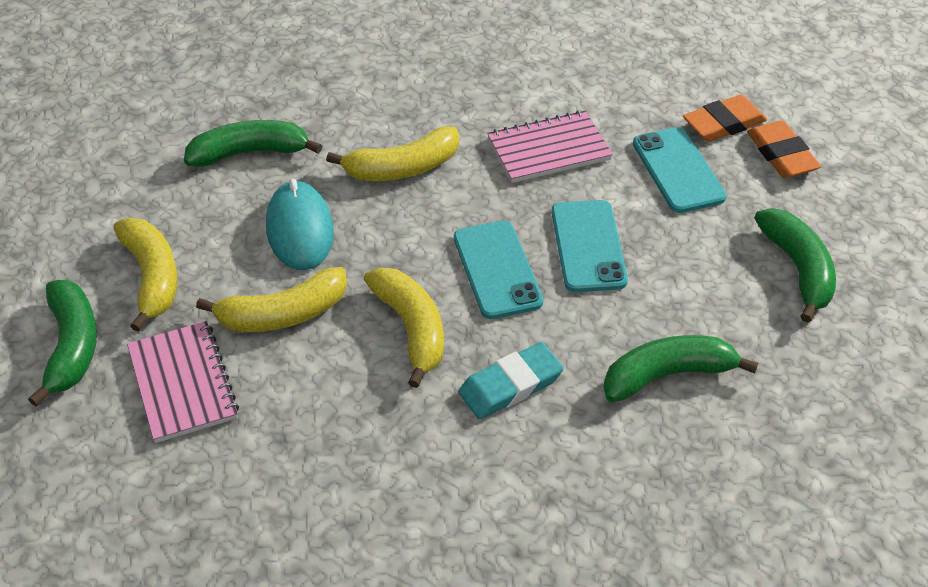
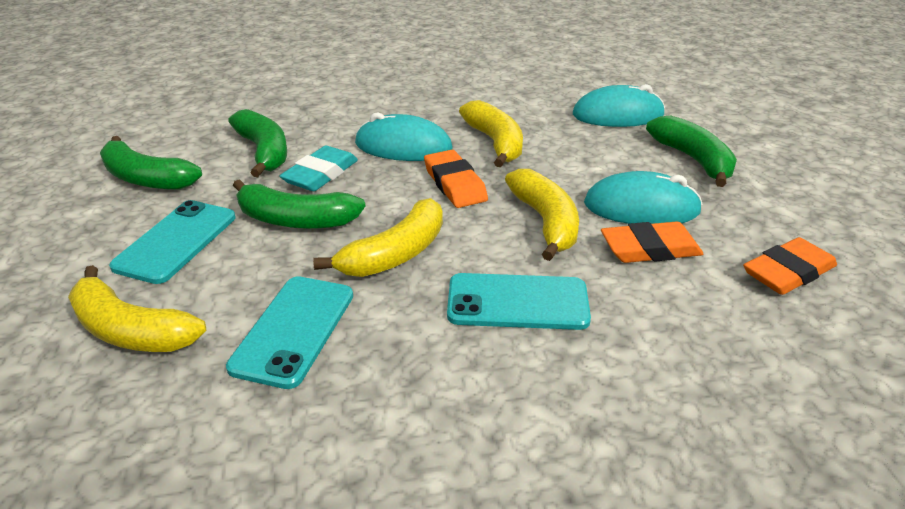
orange eraser: [683,94,767,142] [747,120,821,178] = 2 -> [424,150,488,208] [601,221,703,263] [743,237,837,295] = 3
pink notebook: [127,321,239,443] [487,110,613,183] = 2 -> none = 0
turquoise mouse: [266,179,334,270] = 1 -> [355,112,452,161] [573,84,665,127] [584,171,703,224] = 3

